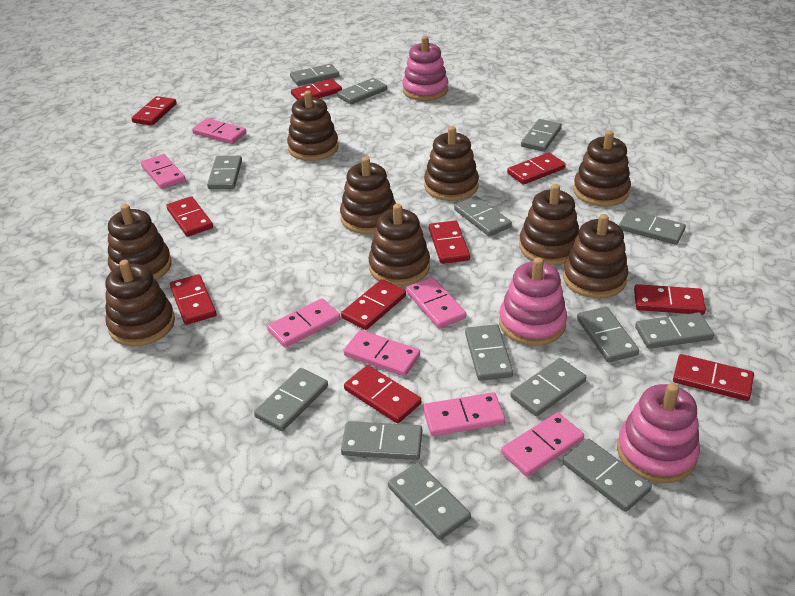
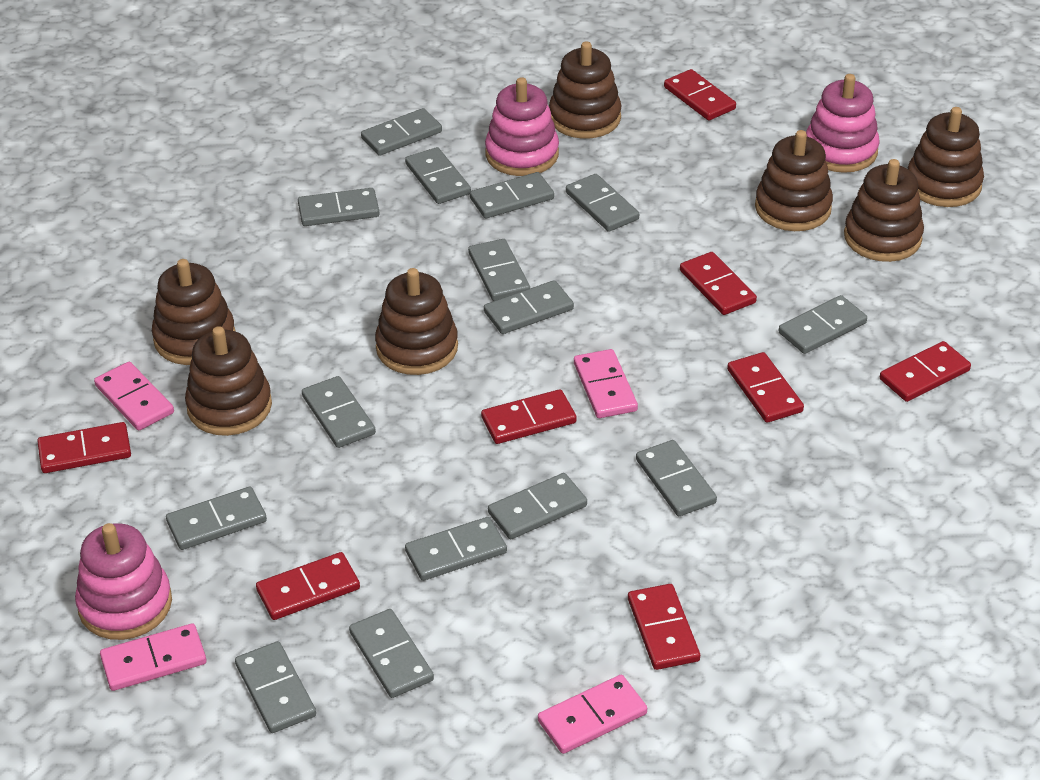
brown stacking toy: [105,260,175,347] [108,204,172,280] [287,91,339,161] [340,157,396,234] [368,204,430,286] [424,126,479,201] [519,184,579,265] [563,214,628,299] [573,130,631,206] = 9 -> [152,259,236,365] [185,326,272,436] [375,268,458,375] [549,41,622,139] [755,130,833,231] [844,159,924,262] [908,107,984,207] = 7
grey domino: [207,156,242,189] [254,368,328,431] [290,64,339,86] [337,78,387,104] [341,421,422,460] [388,462,471,540] [454,196,512,236] [465,324,513,381] [510,358,586,416] [521,119,562,152] [563,439,652,512] [577,307,639,362] [619,210,686,245] [635,312,714,349] = 14 -> [166,487,267,550] [235,641,316,733] [298,188,380,226] [302,376,376,448] [349,609,434,698] [361,108,442,156] [405,147,471,204] [405,517,507,581] [468,239,530,301] [470,172,554,219] [484,280,574,334] [488,473,587,539] [566,174,639,232] [636,440,717,516] [779,295,867,354] = 15
pink domino: [141,154,186,189] [192,118,247,144] [267,298,340,348] [344,330,420,376] [406,277,466,328] [423,392,505,436] [501,412,584,477] = 7 -> [94,362,174,431] [100,623,206,691] [538,675,647,754] [574,349,638,418] = 4
red domino: [131,96,177,126] [166,196,213,237] [170,274,217,325] [291,79,342,100] [341,279,406,330] [344,365,421,423] [429,220,470,264] [507,153,566,185] [634,284,706,315] [673,354,754,401] = 10 -> [37,422,131,473] [256,552,360,620] [481,389,577,444] [628,584,700,670] [664,69,736,121] [680,252,757,315] [727,352,804,423] [880,341,971,402] = 8

